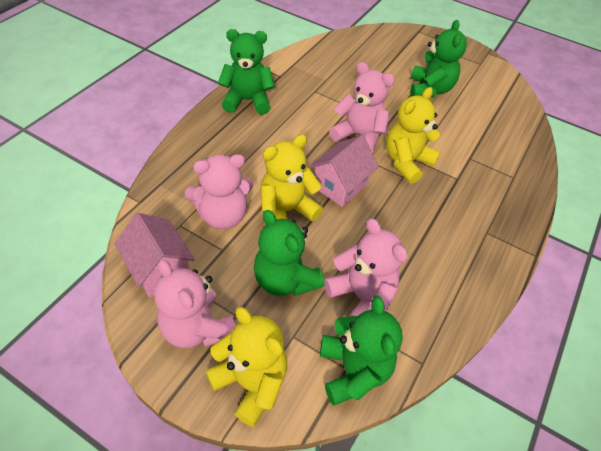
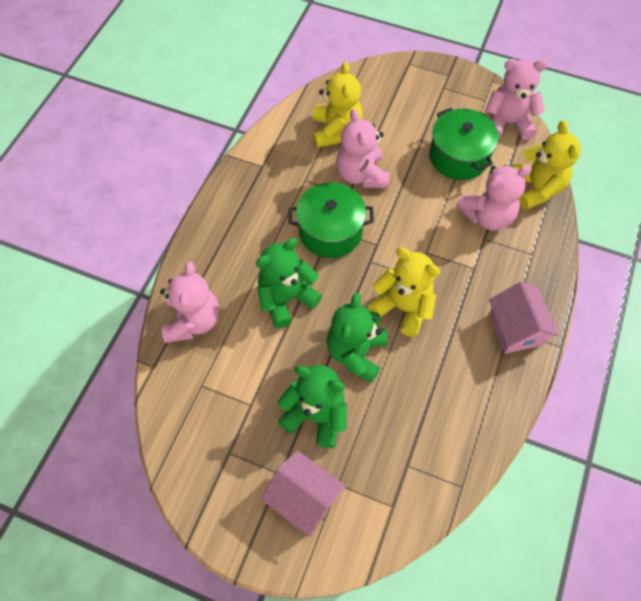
green pot: none = 0 -> [289,183,374,258] [429,108,499,180] = 2
green teddy bear: [218,29,275,115] [254,210,325,296] [320,295,403,405] [410,20,467,98] = 4 -> [256,238,322,328] [278,365,347,448] [327,293,387,383] = 3

